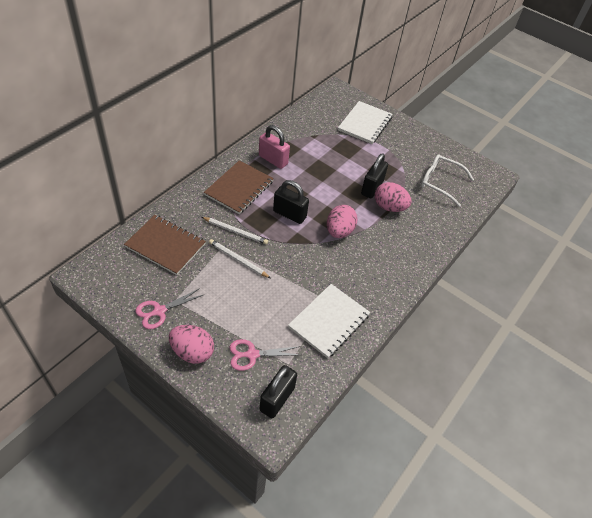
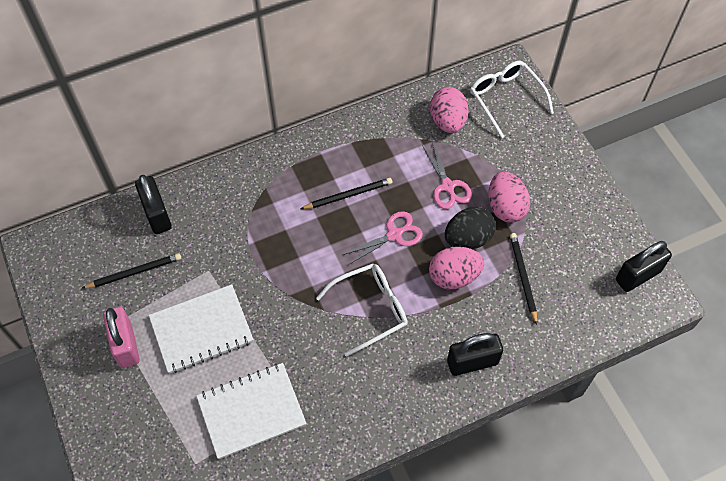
black egg: none = 0 -> [445,207,496,249] = 1
black pencil: none = 0 -> [81,253,181,289] [301,178,392,209] [510,233,537,325] = 3
brown notebook: [124,215,206,275] [204,160,274,214] = 2 -> none = 0
white glasses: [421,154,474,207] = 1 -> [316,263,408,357] [470,61,554,139] = 2
white pencil: [202,217,268,244] [209,239,271,278] = 2 -> none = 0

